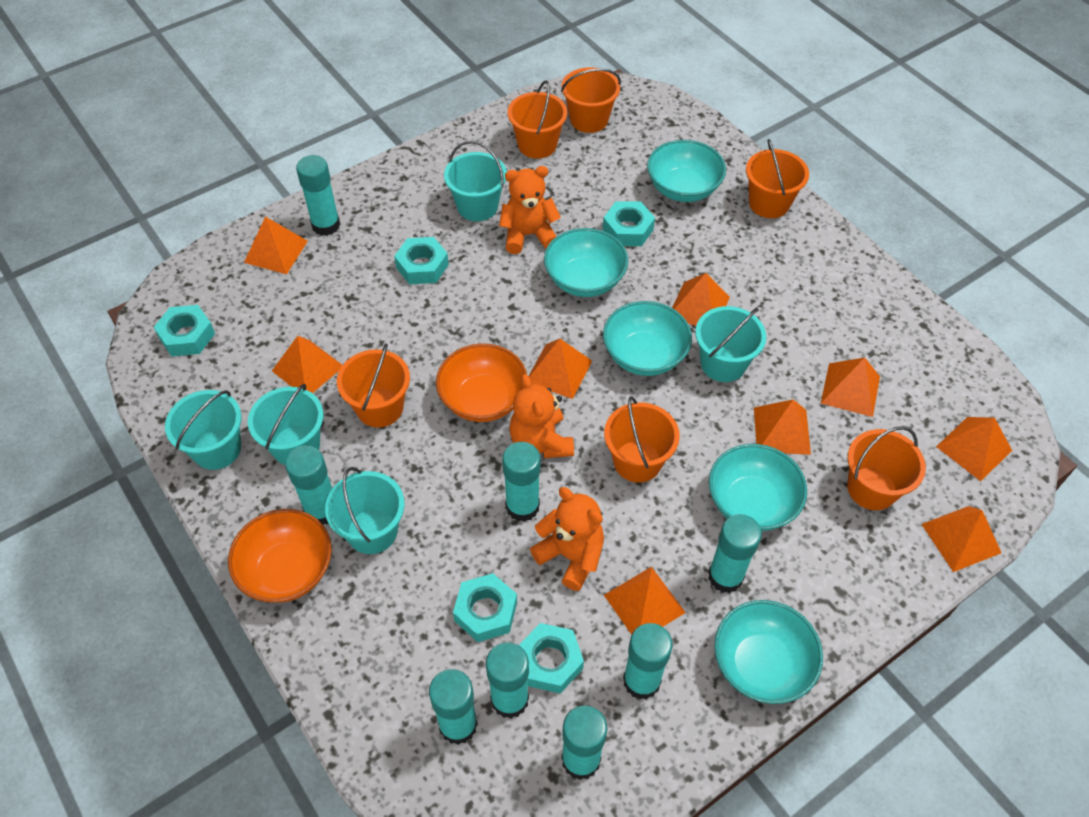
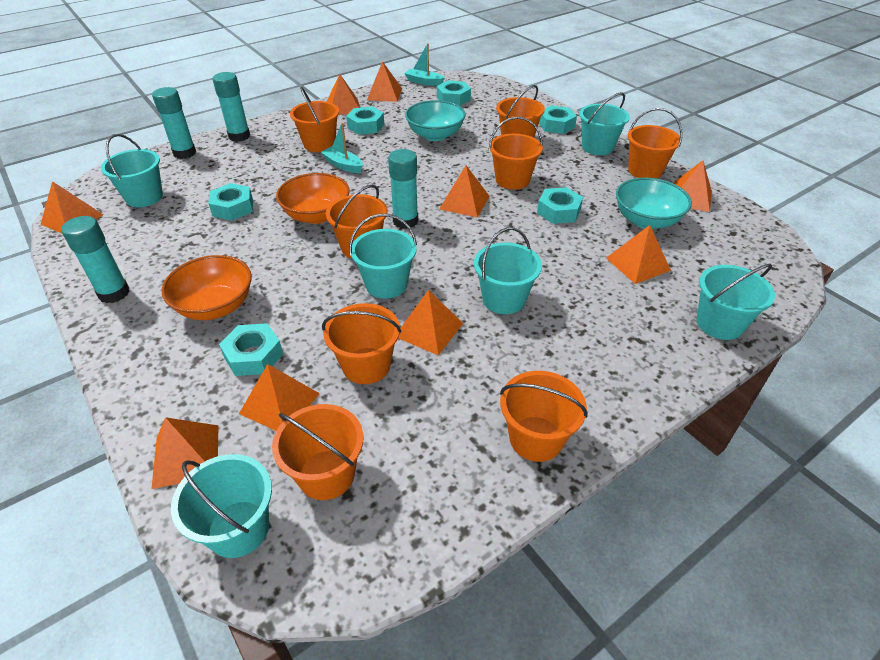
orange bucket: [337,344,410,428] [507,80,567,159] [561,67,621,133] [604,396,680,482] [746,139,809,218] [847,426,926,510] = 6 -> [272,404,363,500] [290,87,339,152] [322,303,401,384] [326,185,387,258] [489,117,543,190] [496,85,545,138] [500,371,588,462] [628,108,682,179] = 8
orange teddy bear: [499,166,561,254] [509,374,574,458] [530,487,604,591] = 3 -> none = 0
turquoise boat: none = 0 -> [321,123,363,173] [404,43,445,86] = 2
turquoise bowl: [544,228,628,297] [603,301,692,376] [647,140,726,202] [709,444,807,531] [714,600,823,704] = 5 -> [405,100,466,141] [616,178,692,229] = 2
turquoise bucket: [165,390,242,470] [248,384,323,465] [325,467,405,554] [444,141,507,221] [695,306,766,382] = 5 -> [101,134,163,207] [171,454,272,558] [349,214,417,299] [474,227,542,315] [579,92,630,155] [697,264,775,340] = 6
turquoise glue stick: [285,445,332,525] [296,155,340,236] [429,669,478,745] [486,642,529,719] [502,442,540,522] [561,705,607,780] [623,623,673,700] [708,514,762,593] = 8 -> [61,216,129,303] [152,87,196,159] [212,72,250,142] [388,149,418,229] = 4
turquoise nut: [154,305,215,356] [394,237,449,284] [453,573,517,642] [519,623,584,693] [603,201,655,246] = 5 -> [208,183,253,221] [219,323,283,376] [346,107,384,135] [437,81,471,106] [537,187,583,224] [539,105,577,134] = 6

